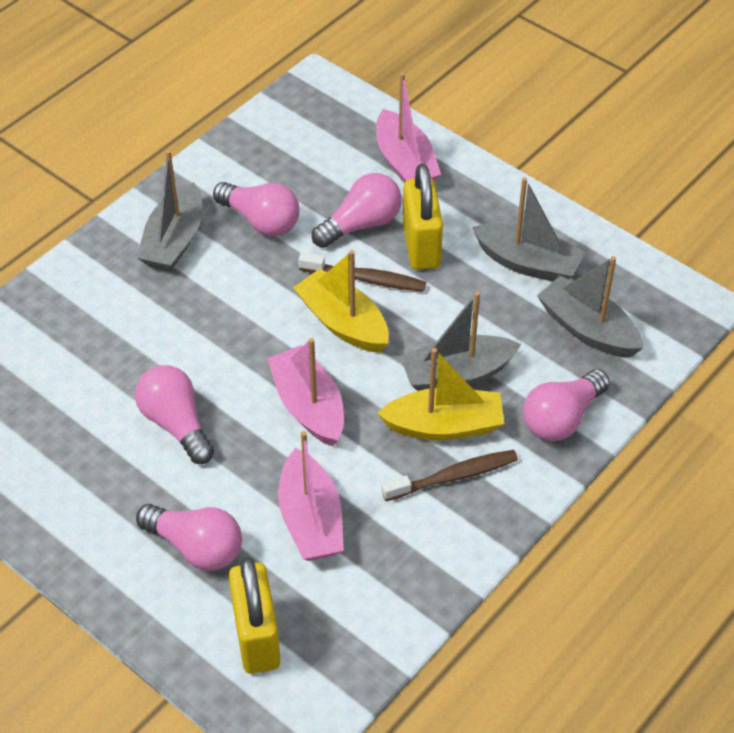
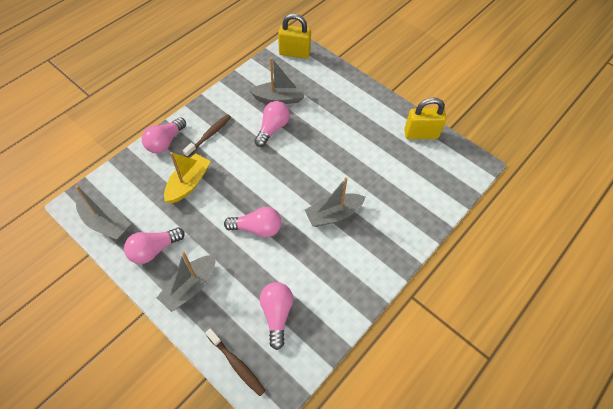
pink boat: [267,338,344,447] [278,431,344,561] [376,72,441,183] = 3 -> none = 0
yellow boat: [293,250,389,353] [377,348,504,440] = 2 -> [164,152,211,204] = 1

